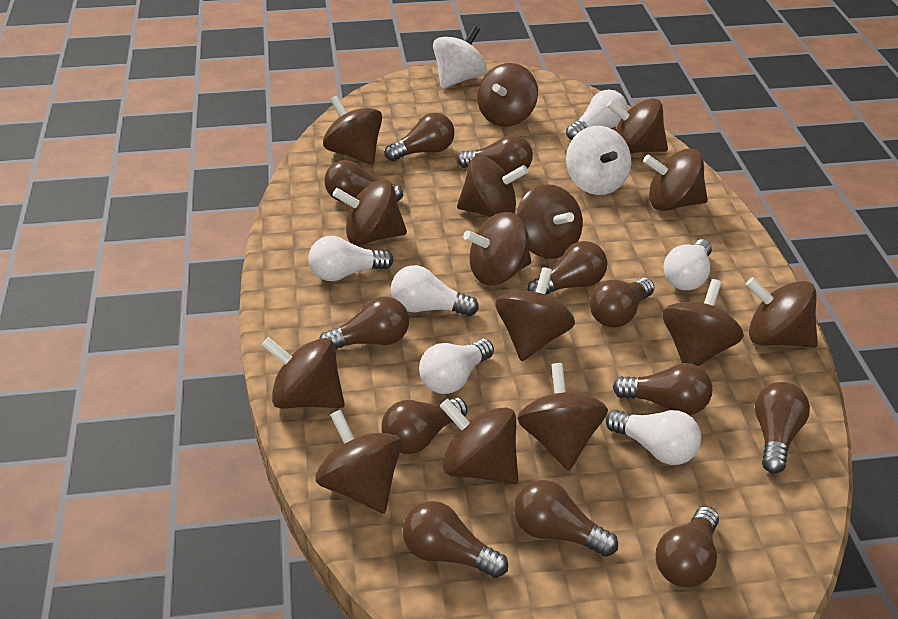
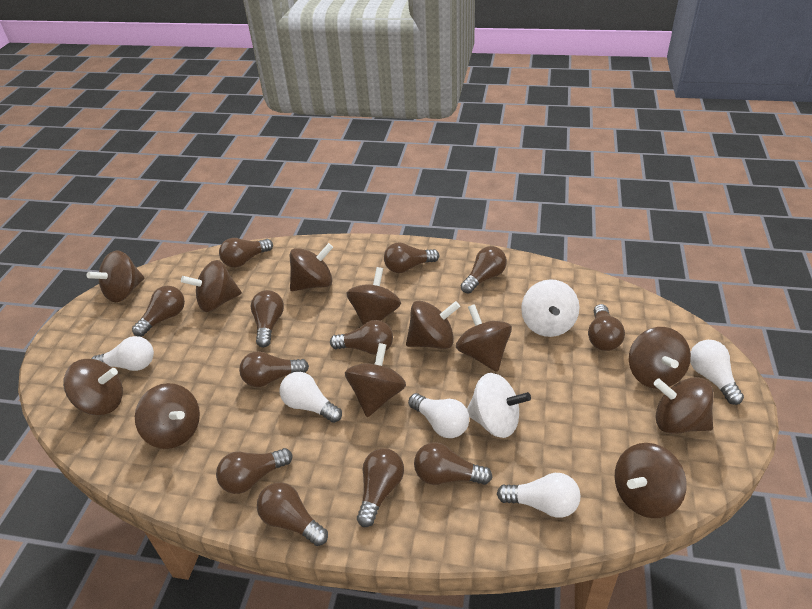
brown spinning top: [262,337,345,409] [315,410,402,514] [323,95,382,165] [332,179,407,245] [440,399,518,484] [457,156,528,217] [463,212,531,285] [477,63,538,127] [495,267,575,361] [516,184,583,259] [517,363,608,471] [606,98,668,153] [643,148,708,211] [662,279,744,366] [746,277,818,348] = 15 -> [63,359,123,415] [87,250,144,302] [135,383,200,449] [181,260,242,312] [290,243,333,291] [345,343,406,417] [347,267,401,325] [406,301,460,349] [456,304,512,372] [615,443,687,518] [629,327,691,389] [653,377,714,434] = 12
white light bulb: [308,236,394,281] [391,265,479,316] [419,339,494,394] [566,90,628,140] [606,410,701,465] [664,239,712,290] = 6 -> [91,336,154,371] [280,372,342,423] [408,393,469,438] [497,473,580,518] [690,340,744,405] = 5

